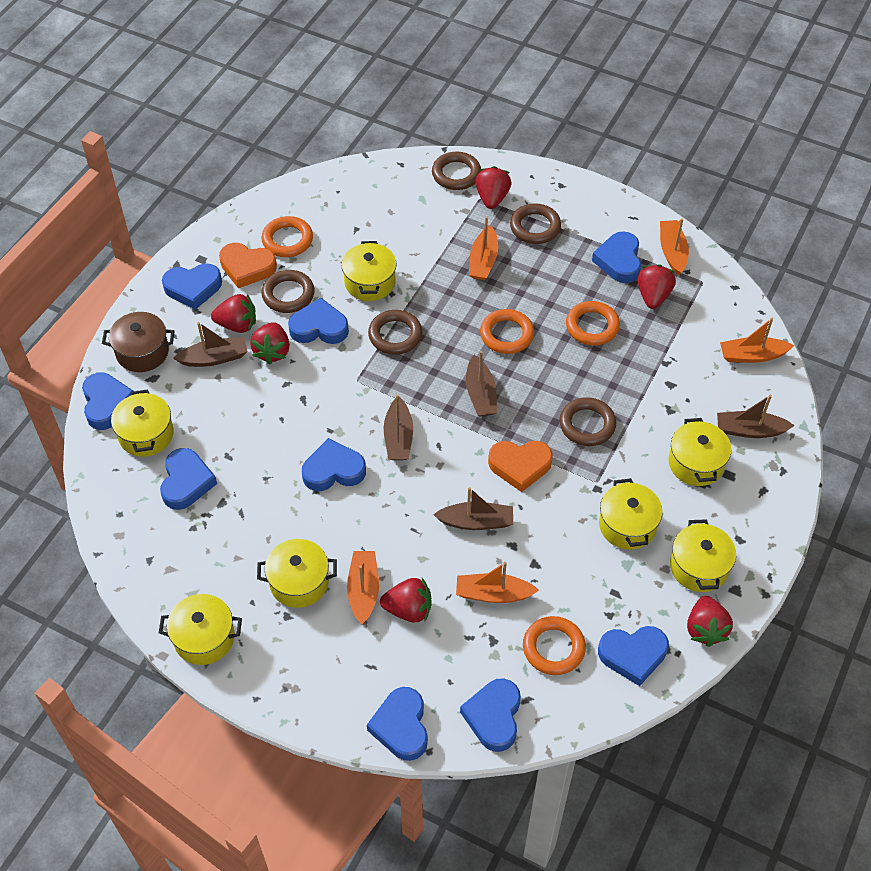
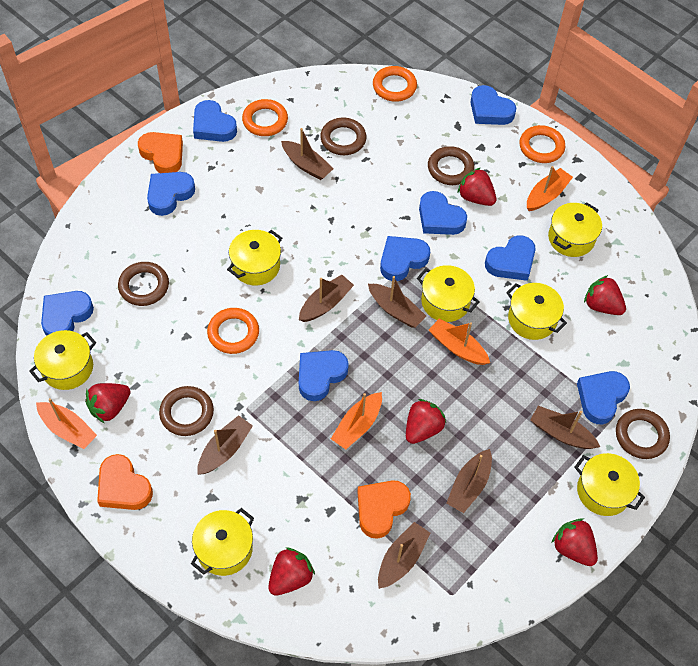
brown boat: [173,322,247,367] [384,394,413,460] [433,487,513,530] [466,351,497,417] [717,395,795,438] = 5 -> [197,415,253,475] [281,128,334,180] [299,275,354,322] [368,276,426,328] [378,522,431,589] [446,449,492,513] [530,406,600,449] = 7
brown pot: [102,312,175,372] = 1 -> none = 0
orange boat: [347,551,379,624] [456,562,539,603] [469,216,498,280] [660,218,689,275] [720,318,794,363] = 5 -> [36,398,97,449] [331,392,382,450] [429,318,490,365] [527,166,573,211] = 4
orange heart: [219,243,277,288] [488,441,553,492] = 2 -> [97,454,153,510] [138,132,183,173] [357,481,411,539] = 3

